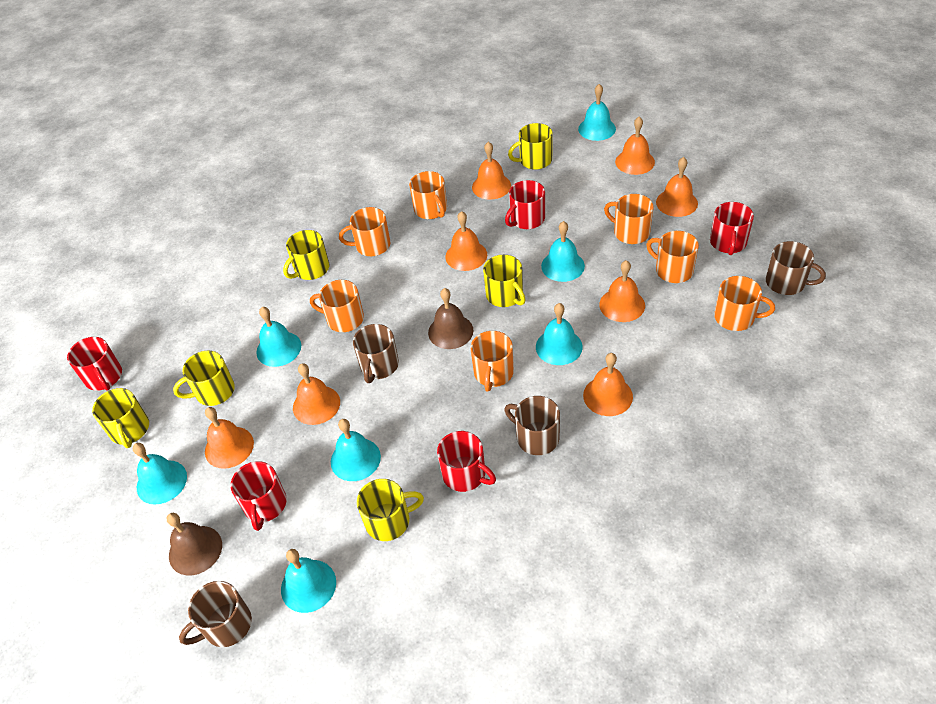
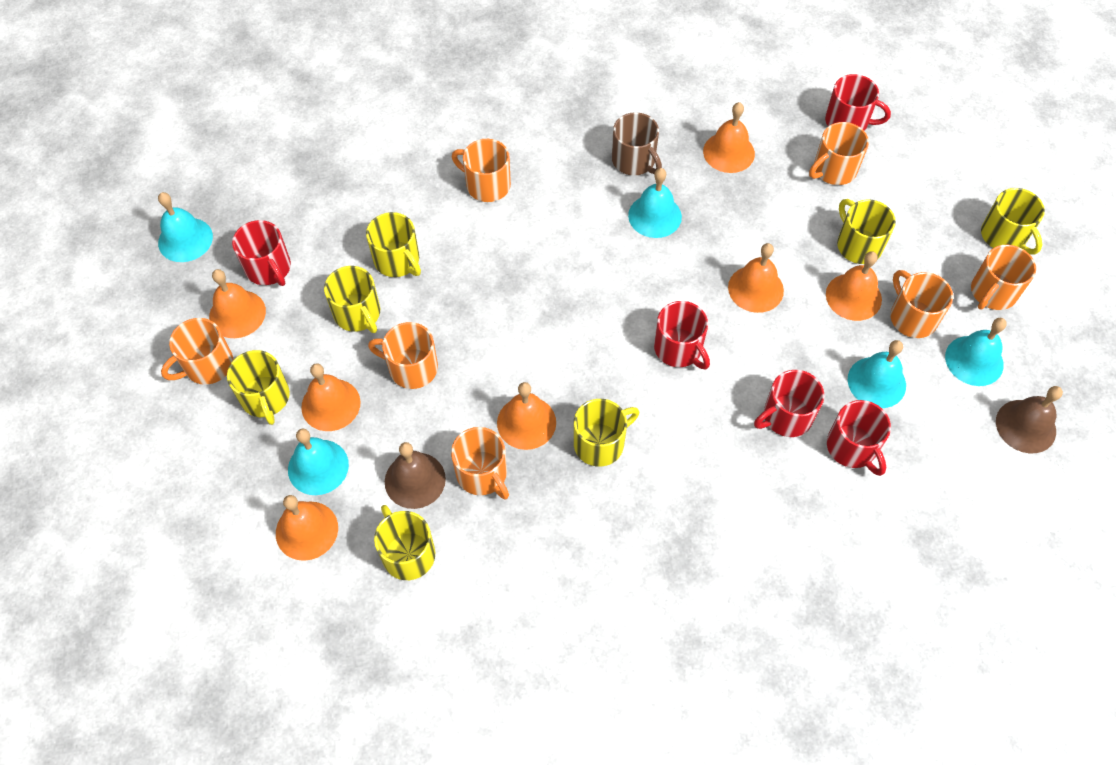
brown mug: [179,581,252,647] [353,324,399,383] [504,396,560,455] [766,241,826,295] = 4 -> [612,112,662,175] = 1
orange bell: [205,407,254,469] [293,363,340,425] [445,211,487,271] [472,142,511,200] [583,353,633,416] [599,260,645,322] [615,117,655,175] [656,157,698,217] = 8 -> [209,269,266,338] [276,495,338,561] [301,363,361,431] [497,382,556,450] [703,102,755,173] [728,243,784,313] [826,251,882,321] = 7
turquoise bell: [133,443,187,505] [256,307,301,367] [281,549,336,613] [331,419,381,481] [536,303,583,365] [541,221,585,282] [578,84,616,141] = 7 -> [158,192,213,262] [288,428,349,495] [628,168,682,238] [848,340,906,408] [945,318,1007,386] = 5
yellow mug: [92,388,149,448] [173,351,235,406] [283,230,329,280] [357,479,424,541] [483,255,526,307] [508,123,553,170] = 6 -> [227,350,290,425] [324,266,380,333] [366,212,421,277] [374,505,435,580] [574,399,639,467] [837,199,896,264] [981,188,1045,255] = 7

